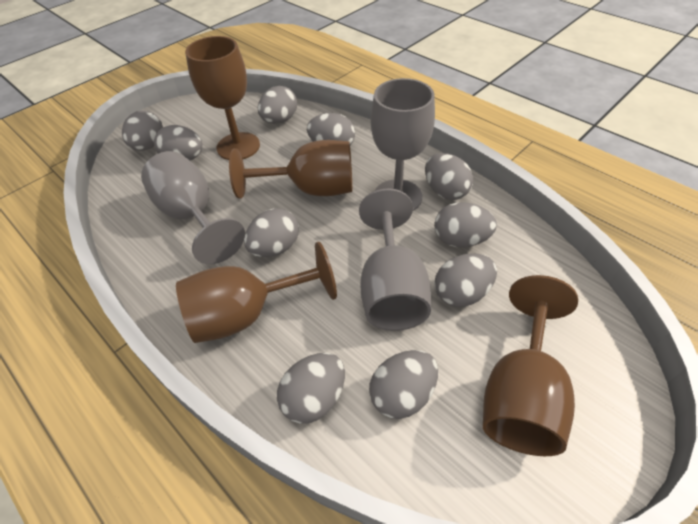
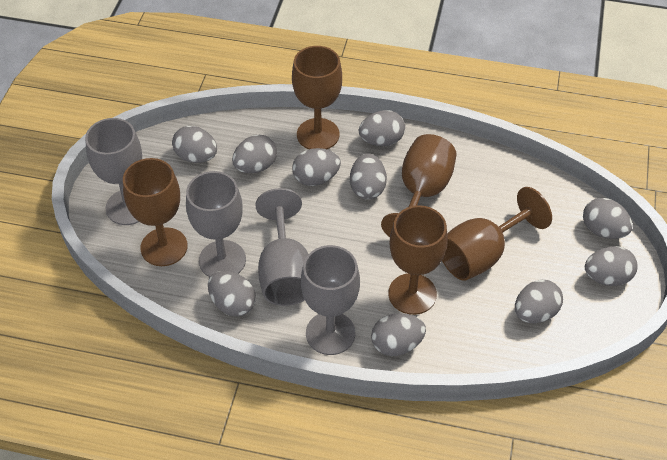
brown goblet: [176,242,337,343] [185,36,260,160] [229,140,352,199] [483,275,578,456] = 4 -> [123,158,188,266] [292,46,342,149] [381,134,457,237] [388,205,448,315] [442,187,552,281] = 5
grey goblet: [141,151,245,264] [359,188,431,331] [371,78,435,211] = 3 -> [85,118,142,225] [186,171,246,277] [255,188,308,306] [301,245,360,355] = 4

